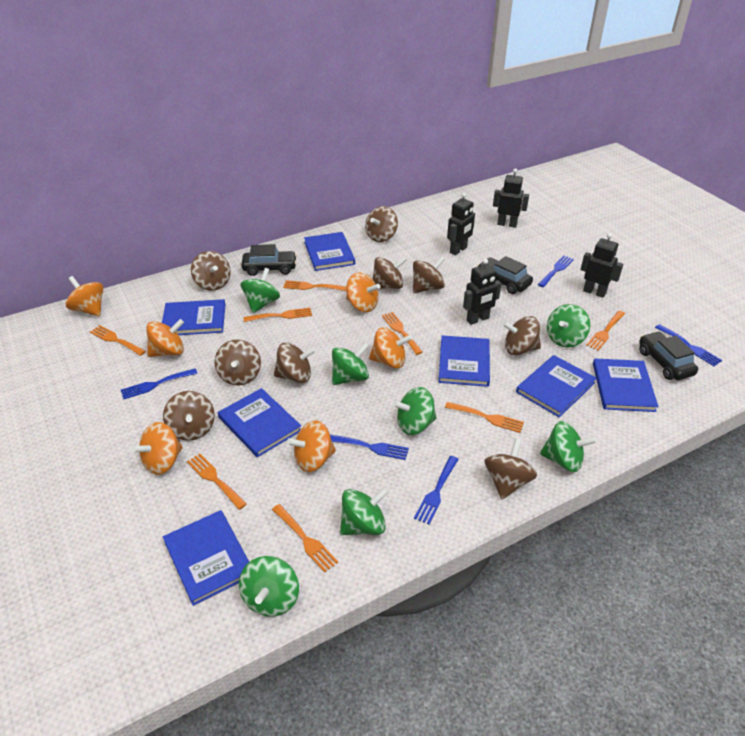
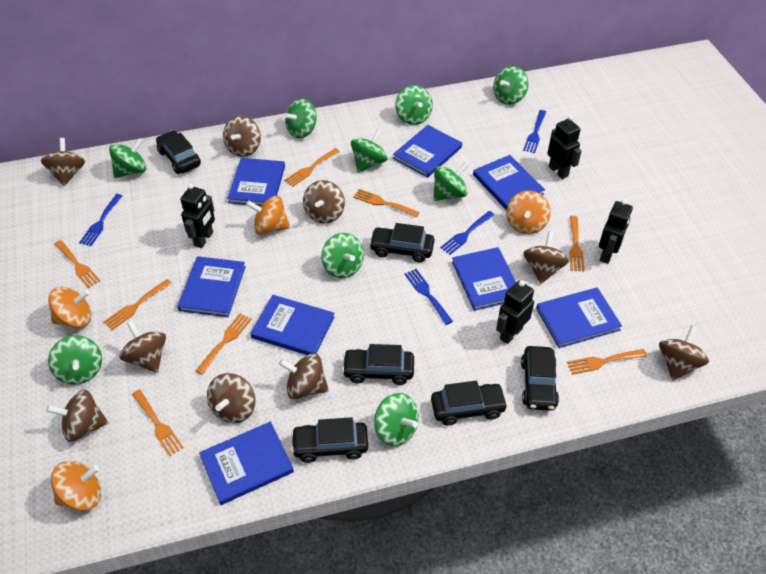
black car: [242,244,297,276] [477,256,533,294] [639,331,698,380] = 3 -> [156,130,201,174] [291,417,368,463] [342,344,414,385] [369,223,434,262] [431,381,508,426] [521,346,559,411] = 6
blue book: [162,299,225,335] [163,510,249,606] [218,388,301,457] [304,232,355,271] [438,335,490,387] [516,355,596,417] [593,359,658,412] = 7 -> [177,256,246,317] [199,422,294,505] [227,158,285,206] [250,295,335,355] [393,125,462,178] [452,247,516,311] [473,155,545,210] [536,287,622,348] = 8
blue fork: [121,368,198,399] [330,435,409,460] [414,456,459,524] [538,255,574,287] [655,324,722,366] = 5 -> [79,194,122,246] [405,269,453,325] [440,211,495,255] [523,110,546,153] = 4
green spinning top: [239,556,299,617] [241,268,280,313] [332,343,369,385] [340,487,389,535] [393,387,437,435] [540,421,597,472] [547,304,590,347] = 7 -> [48,335,102,385] [109,138,147,178] [284,99,317,138] [321,233,364,278] [351,129,388,173] [374,393,419,446] [395,85,433,125] [433,162,469,201] [493,66,529,105] = 9
orange spinning top: [66,276,103,316] [132,422,183,475] [146,319,184,357] [287,420,336,472] [346,272,380,312] [369,327,412,368] = 6 -> [48,287,91,328] [51,461,101,511] [246,196,290,235] [506,191,551,234] = 4

